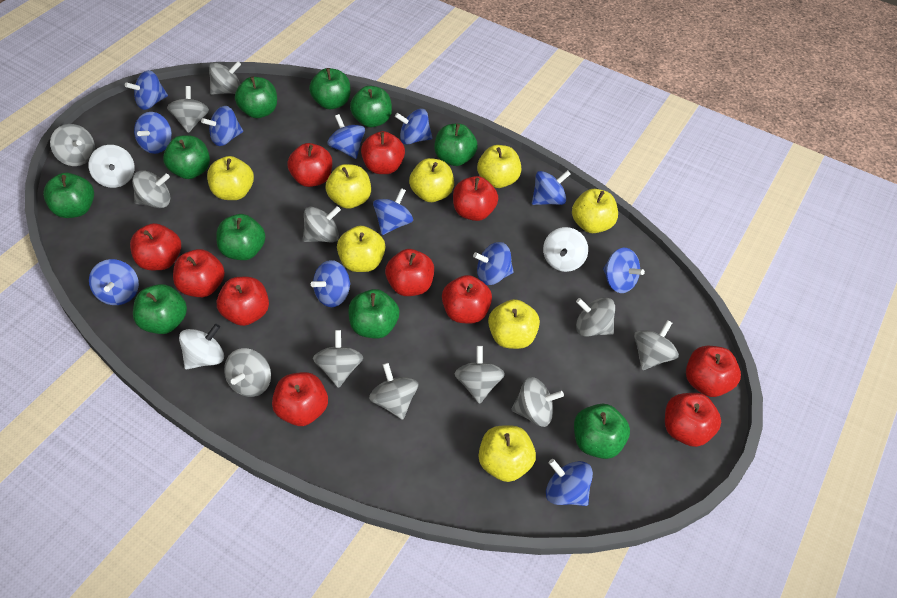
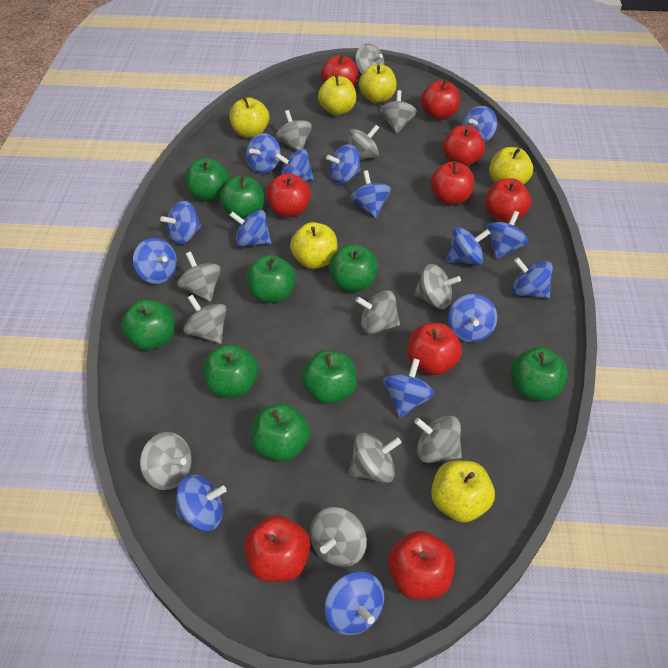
blue spinning top: [89,259,139,305] [125,70,168,110] [134,112,172,154] [201,106,243,146] [311,260,351,307] [327,114,365,159] [373,188,413,235] [395,109,433,145] [473,242,514,285] [532,170,571,205] [546,459,593,506] [603,248,645,293] = 12 -> [133,238,177,284] [160,201,202,245] [175,475,226,531] [229,210,272,247] [246,133,281,174] [275,149,314,181] [325,572,384,635] [326,144,361,184] [350,170,391,218] [383,358,434,418] [446,227,490,265] [448,294,497,342] [461,106,497,142] [486,211,528,259] [512,257,553,299] = 15
green apple: [43,173,94,218] [133,284,187,334] [163,135,210,179] [216,214,266,260] [235,76,277,118] [309,68,350,109] [348,289,400,339] [350,86,392,127] [434,124,478,166] [574,404,630,459] = 10 -> [121,299,175,350] [185,158,229,201] [203,344,258,398] [219,176,264,220] [246,255,296,303] [251,404,310,462] [301,350,357,404] [329,244,378,292] [510,347,568,401] = 9
red apple: [130,223,181,270] [173,249,225,297] [217,277,269,326] [272,372,328,426] [287,143,332,187] [361,131,405,174] [385,249,434,296] [442,275,492,324] [453,176,498,221] [665,393,721,447] [686,346,741,397] = 11 -> [244,515,310,582] [266,173,311,217] [321,54,358,86] [388,531,455,600] [408,323,462,375] [421,79,460,120] [430,161,474,205] [443,125,485,166] [485,178,531,223] = 9
white spinning top: [88,145,135,188] [179,324,224,370] [543,227,588,272] = 3 -> none = 0
yellow apple: [207,156,254,200] [325,164,371,209] [337,226,386,272] [409,158,454,202] [477,145,522,188] [479,425,536,482] [488,299,540,349] [572,189,618,233] = 8 -> [229,97,269,138] [290,222,337,269] [318,74,356,115] [359,64,397,103] [431,460,495,523] [489,147,533,184] = 6

